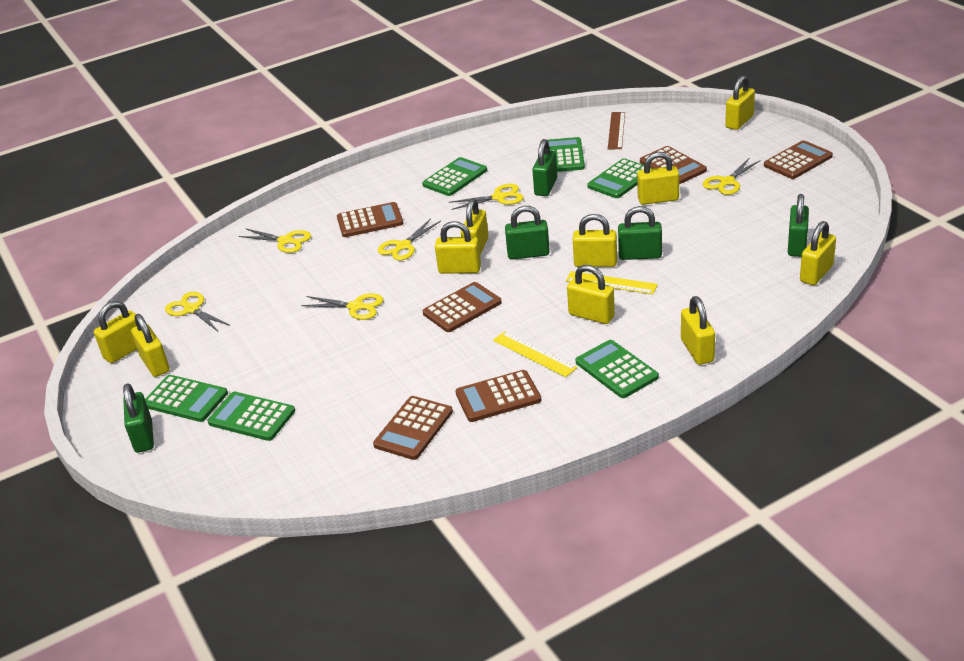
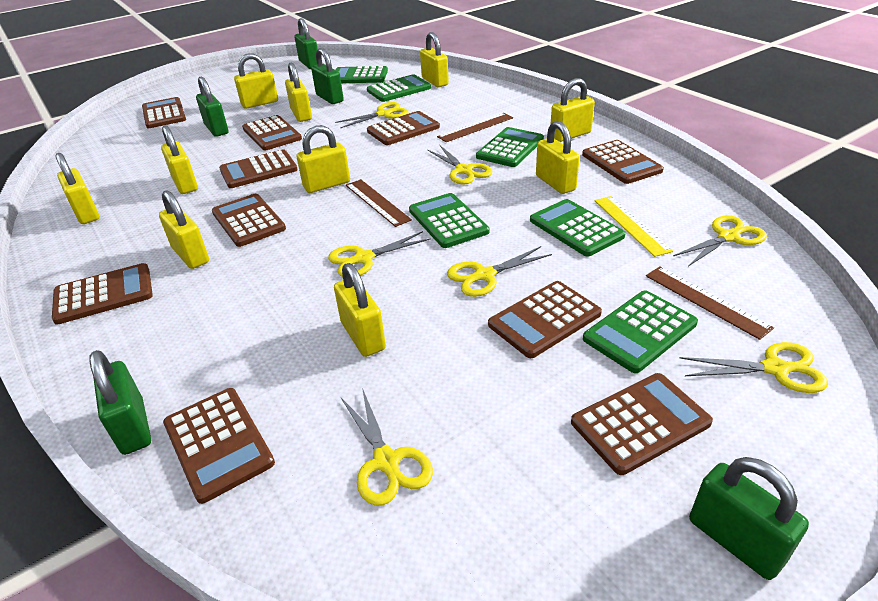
brown calculator: [337,202,403,237] [373,396,453,460] [423,282,502,332] [455,370,541,422] [640,146,707,184] [764,140,833,179] = 6 -> [52,263,153,325] [142,97,186,128] [163,388,275,504] [212,194,286,247] [219,149,298,188] [242,115,302,150] [367,111,440,145] [488,281,602,358] [571,373,713,475] [582,140,664,184] = 10
brown ruler: [608,112,625,149] = 1 -> [346,179,412,227] [437,113,513,142] [646,266,774,340] = 3
yellow ruler: [493,331,577,377] [566,271,658,294] = 2 -> [594,196,673,257] = 1
yellow scissors: [165,292,230,331] [239,228,311,253] [301,293,383,320] [378,218,441,261] [449,184,524,210] [703,158,761,195] = 6 -> [328,231,431,277] [335,102,409,128] [341,388,433,506] [428,145,492,185] [447,246,552,297] [673,215,767,266] [680,342,828,393] = 7

